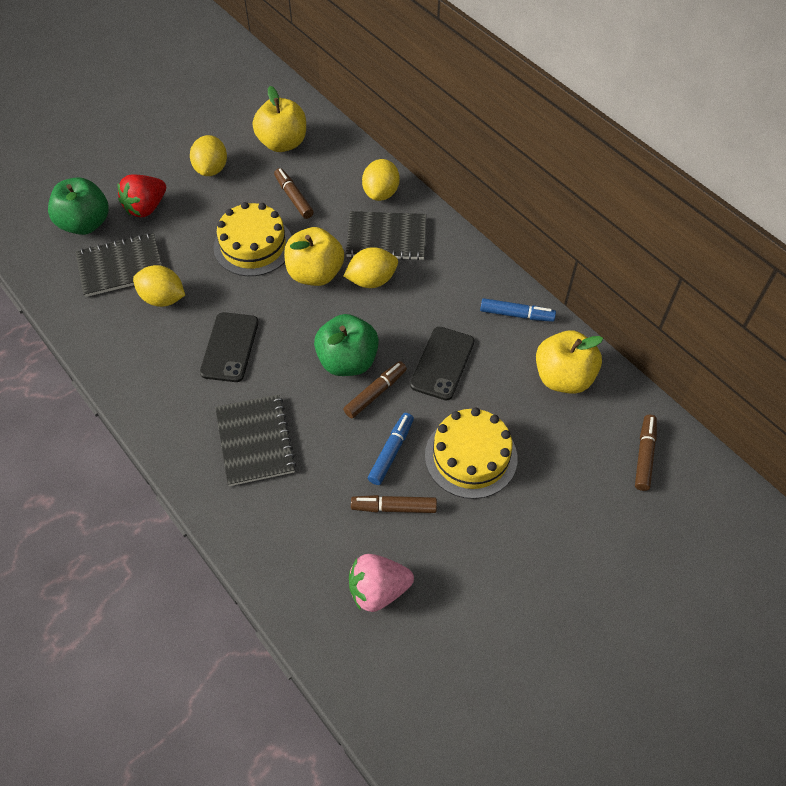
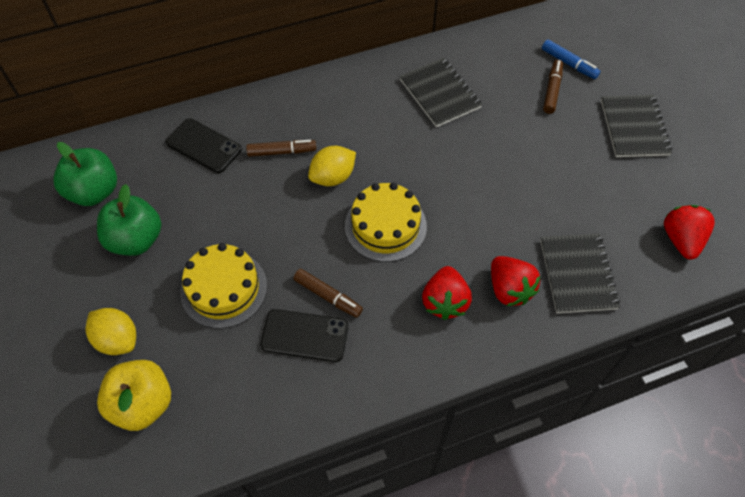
blue marker: [368,413,414,485] [480,298,556,322] = 2 -> [542,39,600,79] = 1
brown marker: [274,168,314,219] [343,361,407,418] [351,495,437,513] [635,415,657,491] = 4 -> [246,140,316,157] [293,269,363,318] [543,60,563,114] = 3
pink strawberry: [349,554,414,612] = 1 -> none = 0
red strawberry: [118,174,166,217] = 1 -> [422,266,472,320] [491,256,540,306] [664,205,715,259] = 3
yellow apple: [253,86,306,152] [284,227,344,286] [536,330,603,394] = 3 -> [97,360,171,431] = 1
yellow lemon: [133,265,185,307] [190,135,227,176] [344,247,398,288] [362,159,399,201] = 4 -> [86,308,136,355] [308,146,356,186] = 2

